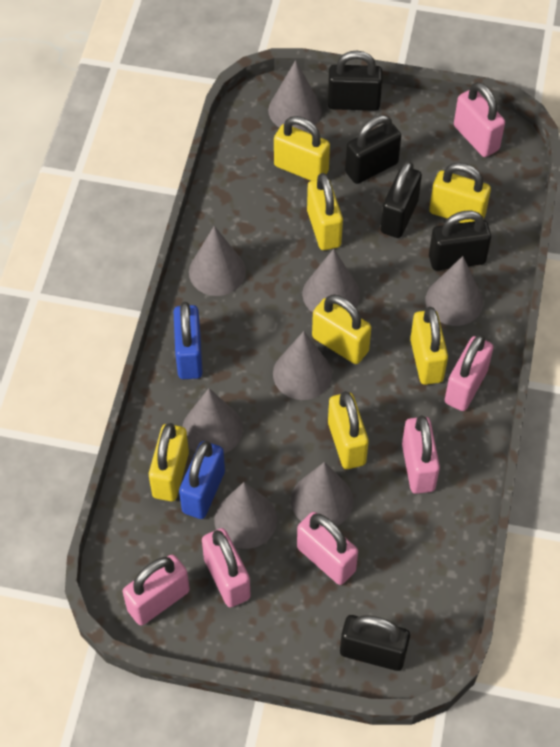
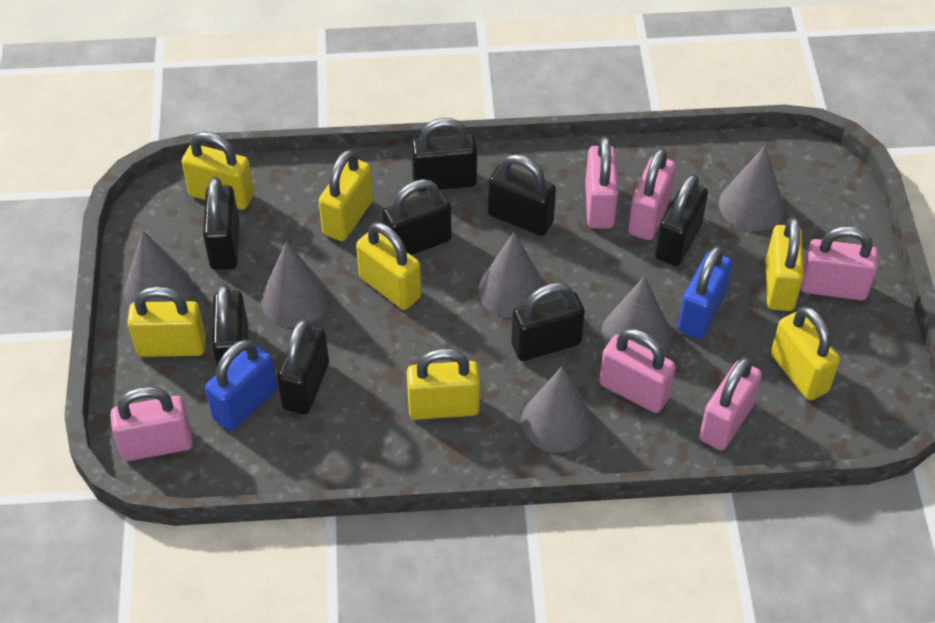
black padlock: [328,51,382,111] [340,615,410,671] [345,115,401,184] [381,161,422,238] [429,211,491,271] = 5 -> [203,177,239,270] [212,284,248,366] [277,319,329,414] [383,179,452,255] [411,118,477,191] [488,154,556,236] [511,282,585,361] [655,174,708,266] = 8
grey cone: [182,388,243,454] [189,226,246,296] [214,482,277,549] [268,60,322,130] [273,331,332,400] [291,462,353,526] [302,249,360,313] [425,256,483,326] = 8 -> [124,230,192,306] [261,241,329,327] [478,232,545,318] [521,366,593,453] [602,276,671,351] [719,145,784,231] = 6

